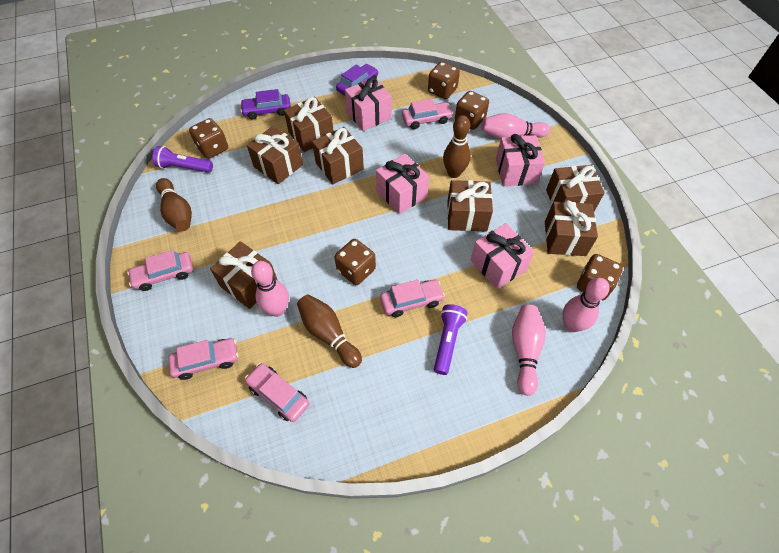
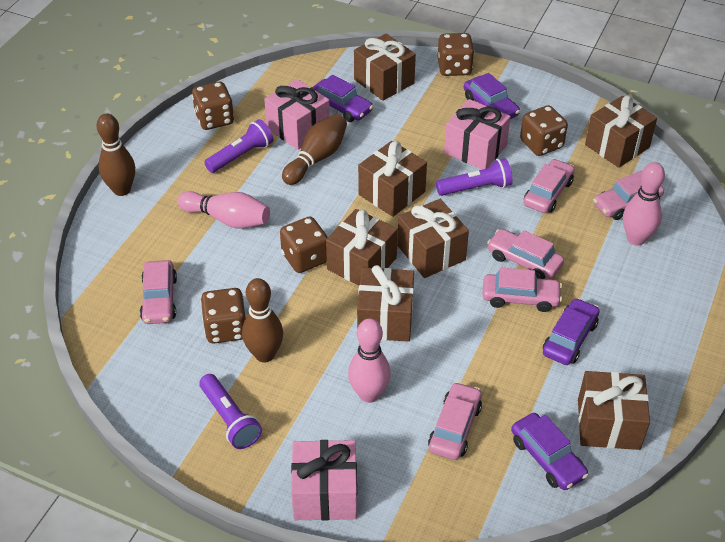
pink bowling pin: [251,261,289,317] [481,113,550,139] [512,305,546,396] [563,278,610,332] = 4 -> [177,191,270,229] [348,318,391,403] [623,162,665,246] = 3
pink car: [127,250,193,291] [168,338,238,380] [245,363,310,422] [380,280,445,317] [402,99,453,129] = 5 -> [140,260,177,324] [428,382,482,460] [483,267,562,312] [487,229,564,279] [524,159,575,213] [593,170,664,220] = 6
pink gift: [345,77,392,131] [376,154,429,214] [471,223,534,289] [496,134,545,186] = 4 -> [264,79,330,150] [291,440,357,521] [444,99,511,170] = 3
purple car: [240,89,291,120] [336,64,379,96] = 2 -> [312,75,373,122] [464,73,520,119] [511,413,589,490] [543,298,599,365] = 4
purple flashlight: [152,146,213,173] [434,304,468,375] = 2 -> [199,374,262,449] [204,119,273,173] [436,158,512,196] = 3

